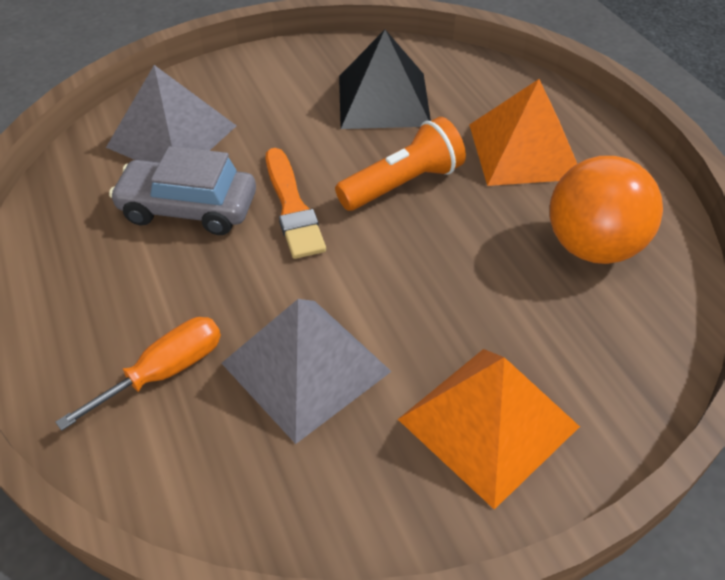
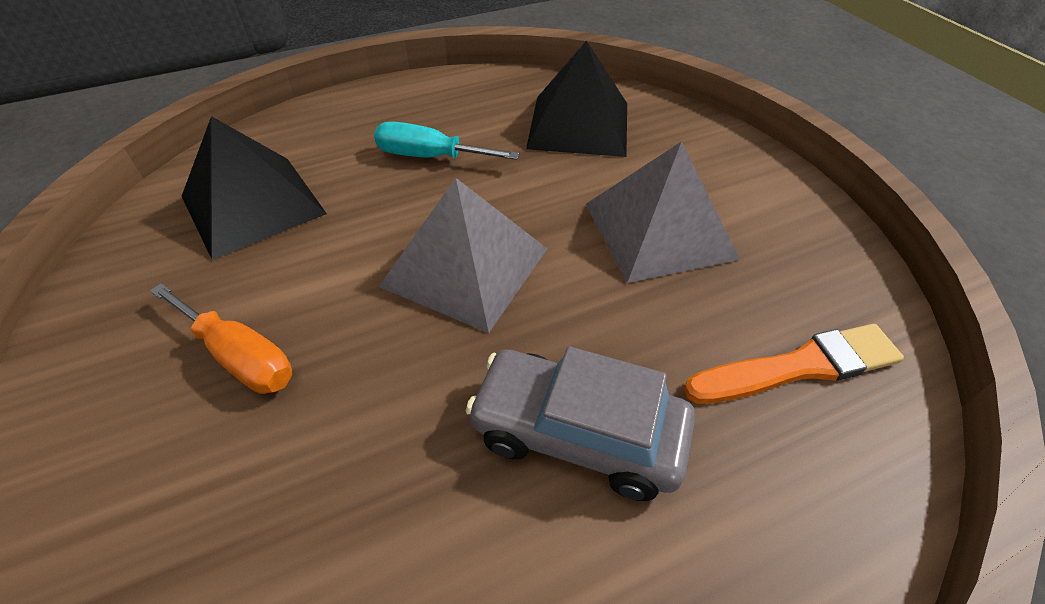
black pyramid: [339,30,431,129] = 1 -> [182,116,327,260] [526,40,627,157] = 2
orange ball: [550,156,663,264] = 1 -> none = 0
orange flashlight: [335,117,466,211] = 1 -> none = 0
orange pyramid: [398,349,580,510] [469,79,577,186] = 2 -> none = 0
turquoise screwdriver: none = 0 -> [374,122,519,160] = 1

